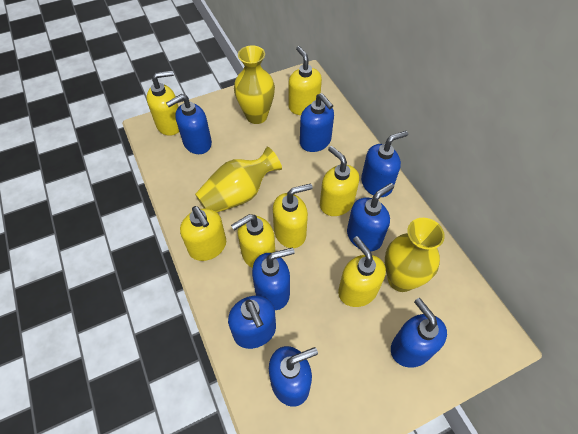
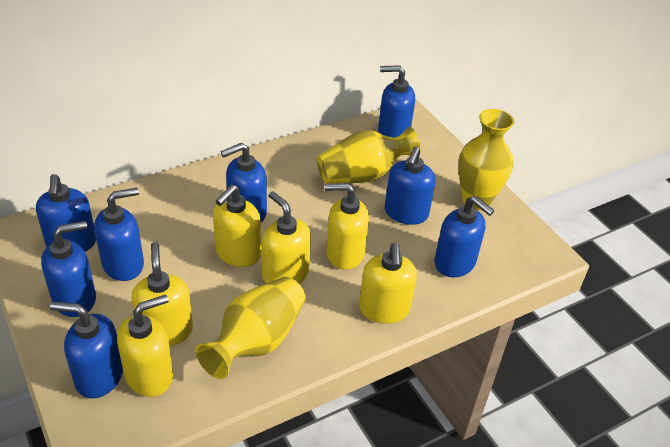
yellow soap dispenser: [146,70,179,136] [180,206,226,261] [231,214,275,268] [273,183,313,248] [289,46,322,115] [320,146,359,216] [338,236,386,307] = 7 -> [117,295,173,397] [131,242,193,346] [213,184,261,267] [262,191,311,284] [325,183,369,270] [359,243,417,324] = 6

